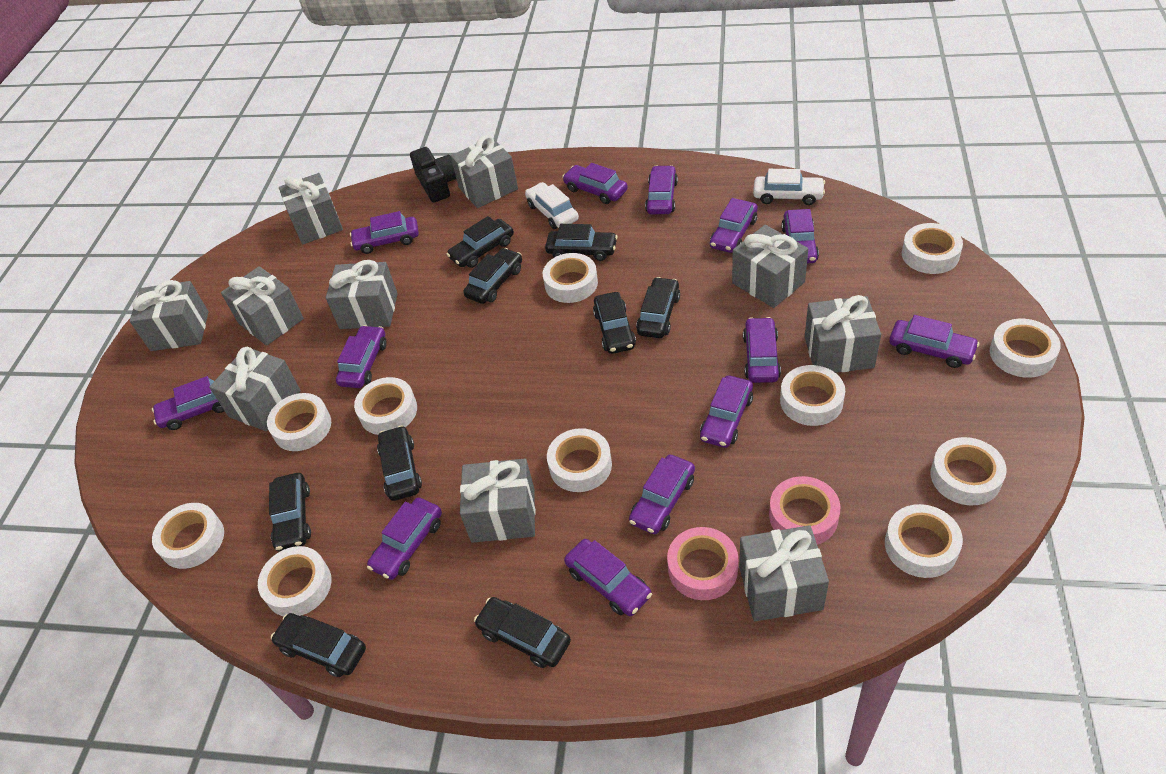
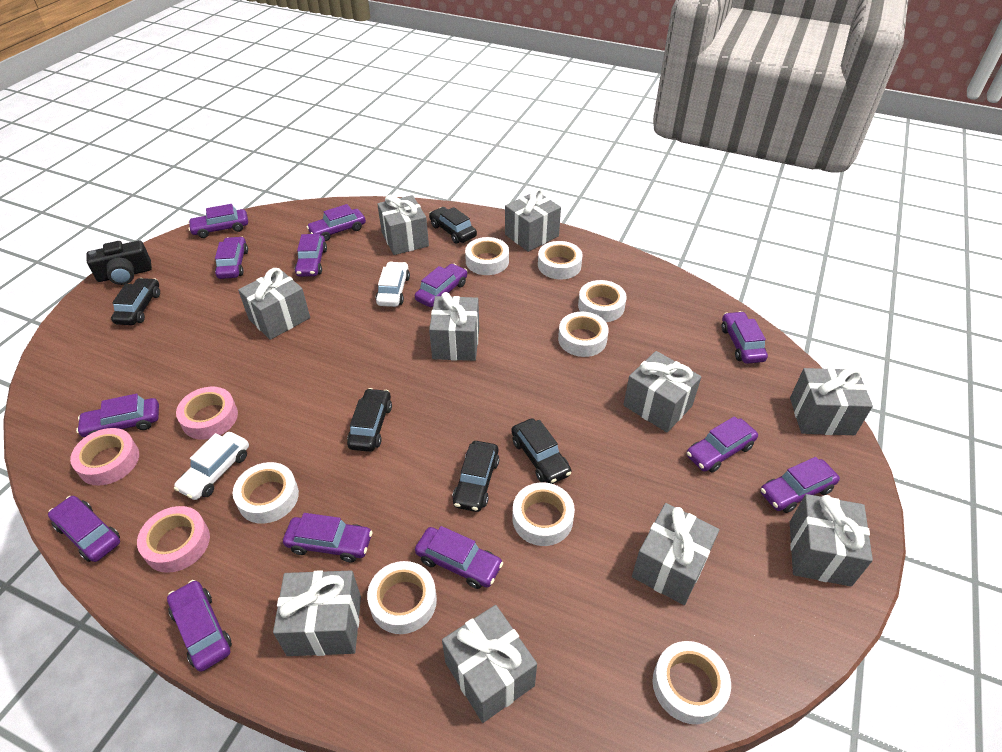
black car: [269,473,311,551] [271,613,366,677] [377,425,422,501] [446,216,514,268] [463,248,522,304] [474,597,571,668] [545,224,618,261] [593,292,636,354] [636,277,680,338] = 9 -> [111,278,160,325] [347,388,392,452] [429,207,477,244] [452,441,499,512] [511,419,572,484] = 5
pink tape: [667,527,738,600] [769,476,840,545] = 2 -> [70,428,139,485] [137,506,210,573] [176,387,238,440] = 3
white tape: [152,503,224,569] [258,546,331,616] [267,393,331,451] [354,377,417,435] [543,253,598,303] [547,428,612,492] [780,365,845,426] [885,504,963,578] [902,223,963,274] [931,437,1007,505] [990,319,1061,378] = 11 -> [233,462,299,524] [367,561,437,634] [465,237,509,275] [512,482,575,546] [538,241,583,279] [558,312,609,357] [578,280,627,322] [653,641,731,724] = 8

